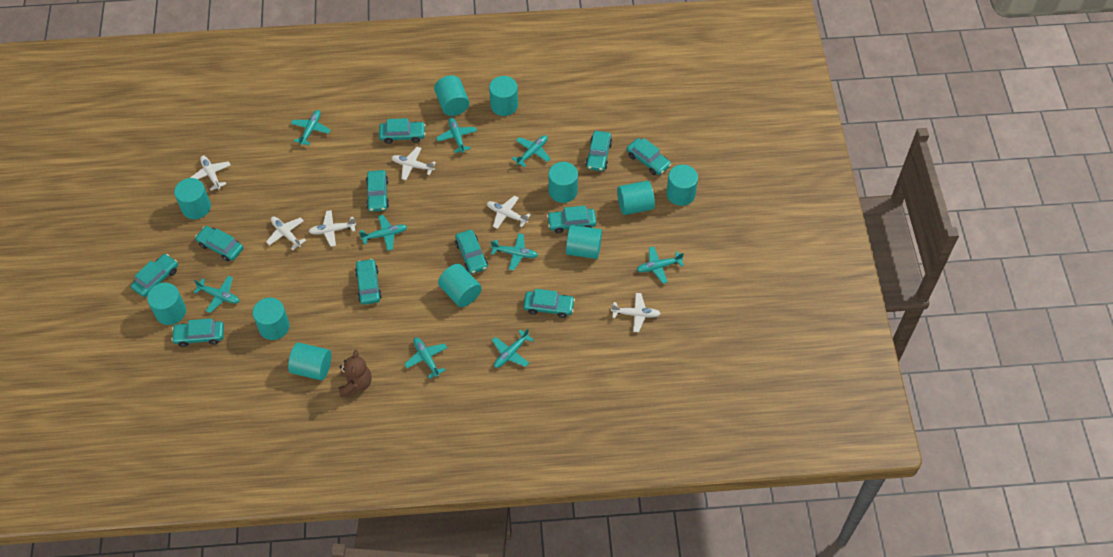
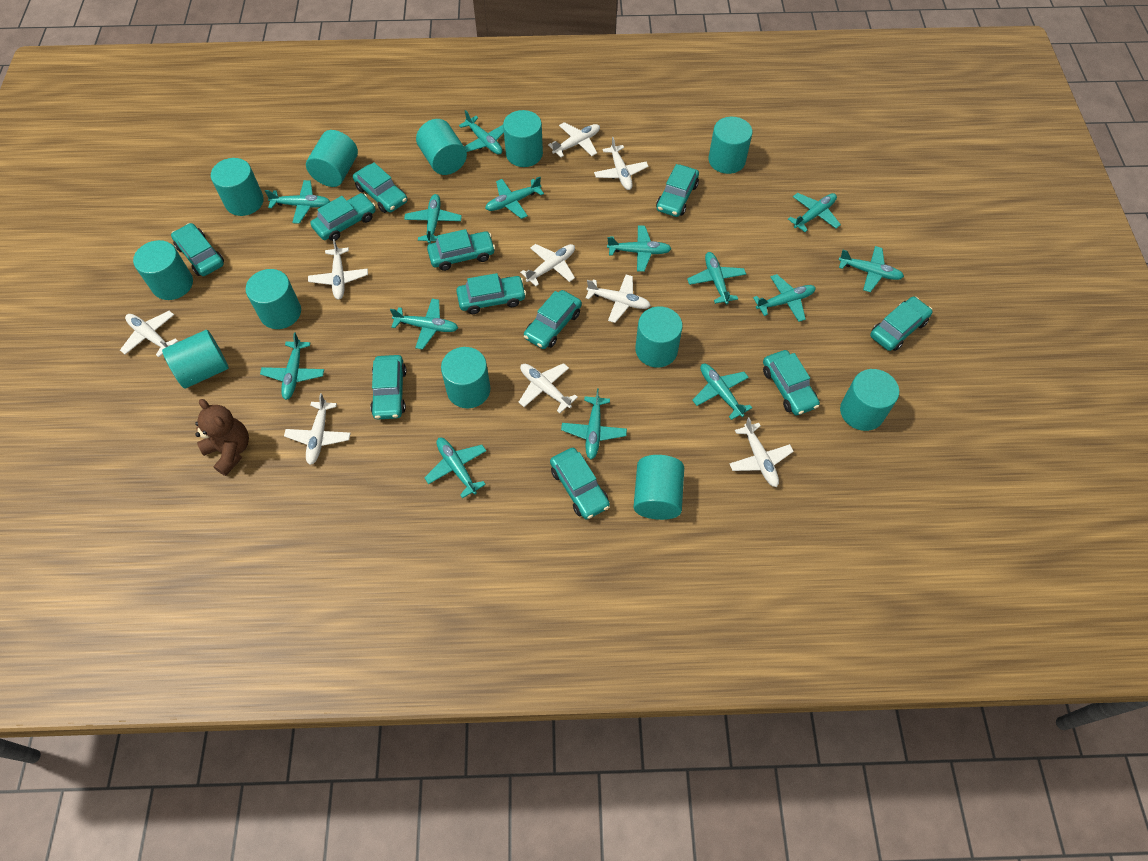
turquoise cylinder: [147,283,186,325] [174,178,211,219] [252,298,290,340] [288,342,331,380] [434,75,469,116] [438,264,482,307] [489,76,518,116] [548,162,578,203] [566,225,602,259] [617,181,655,215] [666,165,698,206] = 11 -> [133,240,193,300] [162,330,229,389] [211,158,264,216] [246,269,301,329] [306,130,358,187] [416,119,467,175] [441,347,491,408] [503,110,543,167] [633,455,684,520] [635,307,683,367] [709,117,753,174] [840,369,899,431] = 12
turquoise plane: [193,276,240,313] [291,110,330,145] [359,215,407,251] [404,337,447,379] [436,117,477,153] [491,233,538,270] [492,328,534,368] [512,135,551,168] [637,246,684,284] = 9 -> [260,332,324,400] [265,180,330,224] [390,299,458,349] [404,194,462,244] [424,438,486,498] [459,110,504,155] [485,177,544,219] [561,388,627,459] [607,225,672,272] [687,252,746,304] [692,364,752,420] [753,274,816,322] [788,193,841,232] [839,246,904,292] = 14
white plane: [190,155,231,191] [266,217,306,250] [308,210,356,247] [391,147,436,180] [487,196,530,229] [611,293,661,332] = 6 -> [120,311,178,357] [284,393,351,465] [308,239,368,300] [519,363,578,413] [520,244,575,286] [548,122,600,158] [586,275,651,323] [594,137,649,190] [729,417,794,487] = 9

